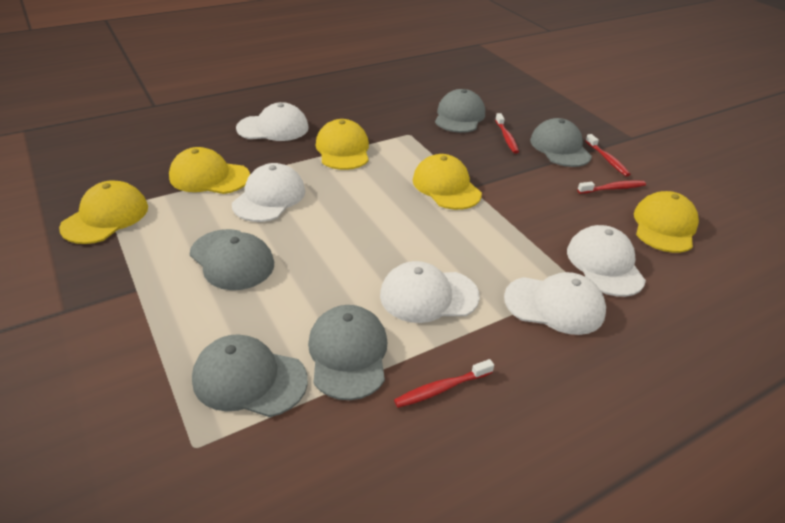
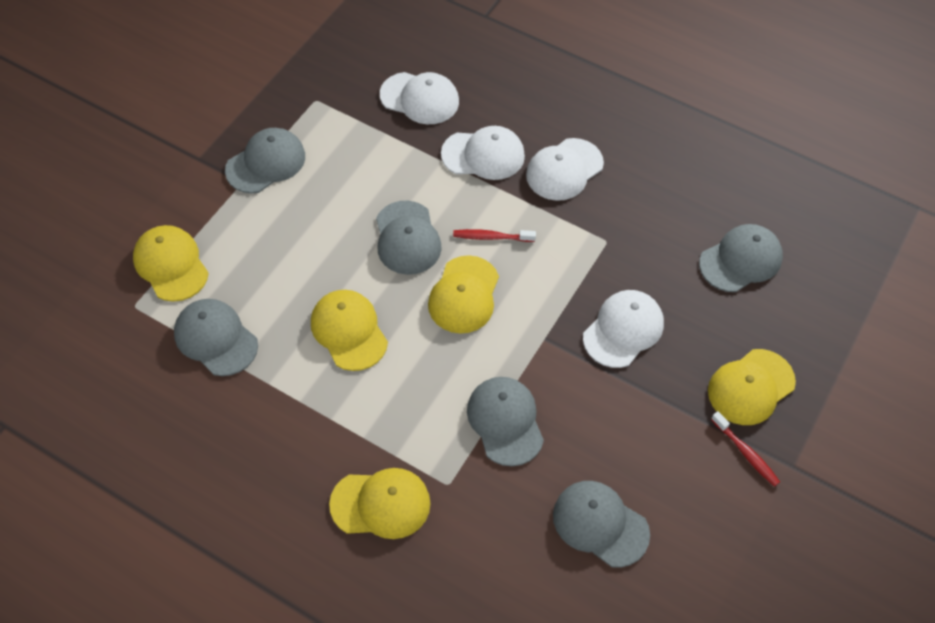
grey cap: [190,229,274,290] [192,334,308,417] [308,305,387,400] [435,89,485,133] [530,118,592,167] = 5 -> [174,299,258,376] [225,128,305,193] [376,201,442,275] [467,377,544,466] [553,481,650,567] [699,224,783,292] = 6
red toothbrush: [394,359,494,408] [495,113,519,154] [577,180,646,194] [585,134,631,177] = 4 -> [453,229,536,242] [711,411,780,487] = 2
white cap: [232,163,305,222] [236,102,309,141] [380,261,480,323] [504,272,606,335] [567,225,646,297] = 5 -> [380,72,459,124] [441,126,525,180] [526,138,604,201] [583,290,664,368] = 4

